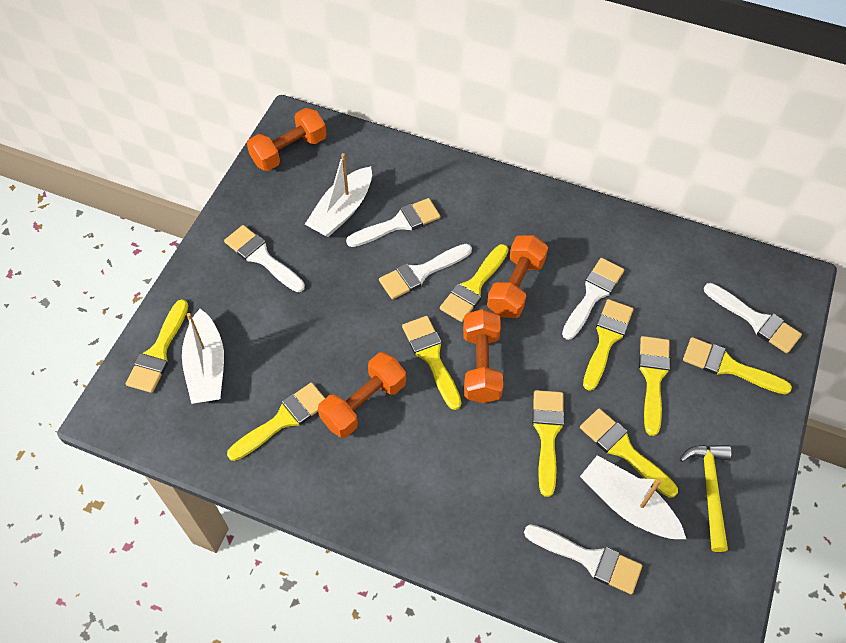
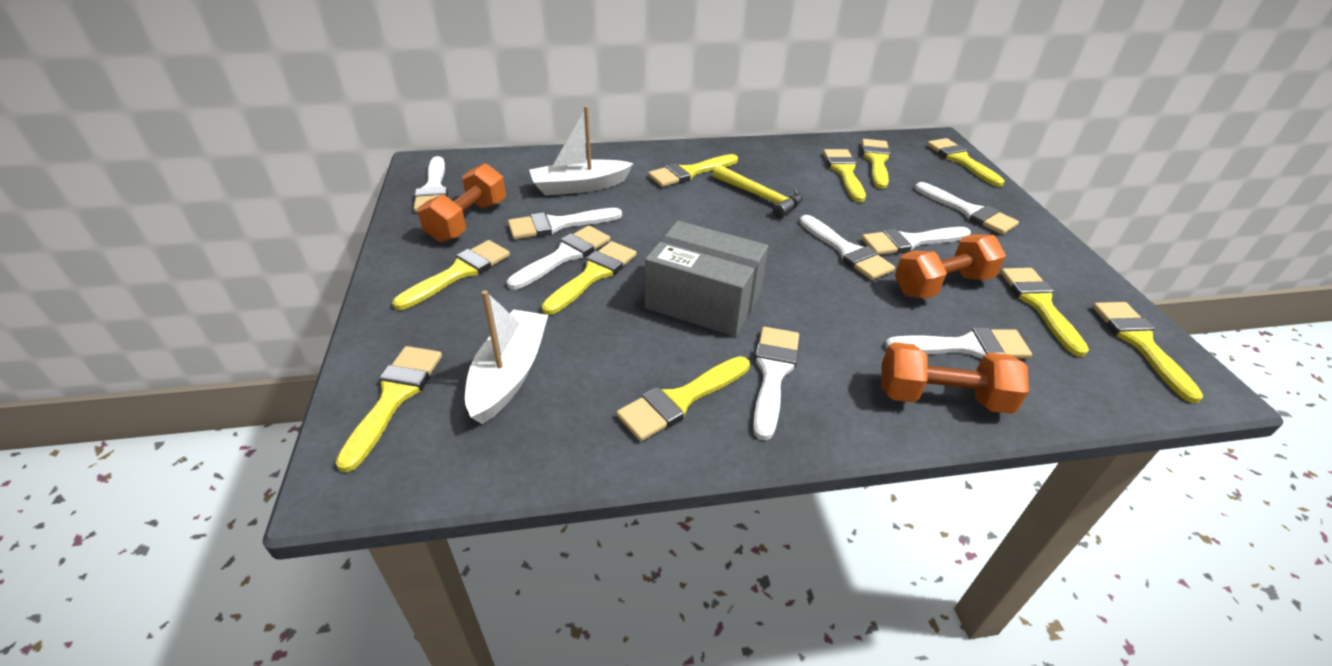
grey box: none = 0 -> [645,221,768,337] = 1
orange dumbbell: [247,108,327,171] [318,352,406,438] [463,309,503,403] [487,235,548,318] = 4 -> [418,163,506,242] [881,342,1029,414] [895,234,1006,299] = 3
white boat: [182,309,224,404] [305,153,372,237] [580,455,686,539] = 3 -> [465,290,548,424] [529,106,634,196] = 2
white brush: [224,225,305,292] [346,198,440,247] [379,244,472,299] [524,524,642,594] [562,258,624,340] [704,283,802,353] = 6 -> [413,156,448,212] [507,225,610,290] [508,208,622,239] [753,327,799,440] [800,215,895,280] [861,227,971,255] [885,327,1032,359] [915,182,1019,234] = 8
yellow brush: [126,299,188,393] [227,382,325,461] [402,316,461,410] [440,244,509,322] [532,390,564,497] [580,408,678,498] [583,299,633,391] [639,336,670,436] [683,337,792,394] = 9 -> [335,346,442,472] [392,240,510,310] [541,241,637,315] [616,356,750,441] [648,154,738,187] [823,149,866,202] [862,139,891,189] [927,138,1004,187] [1000,268,1089,357] [1092,302,1204,403] = 10

